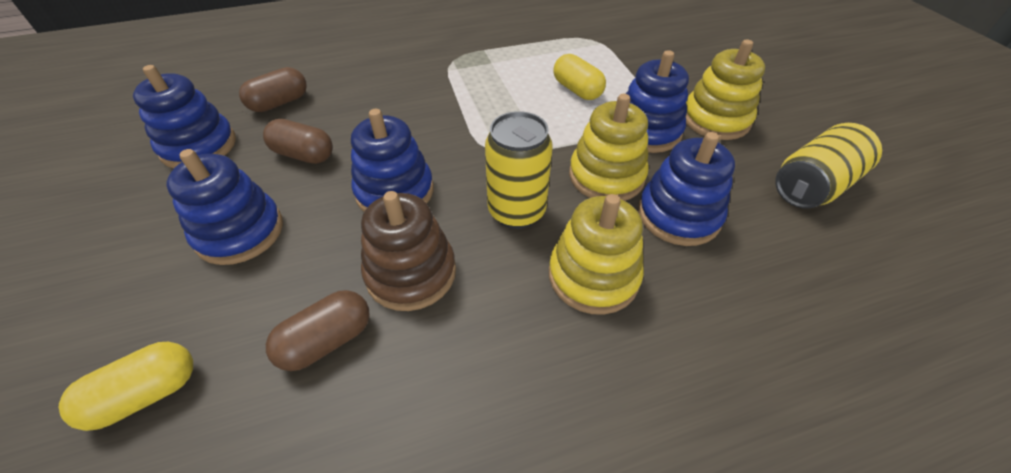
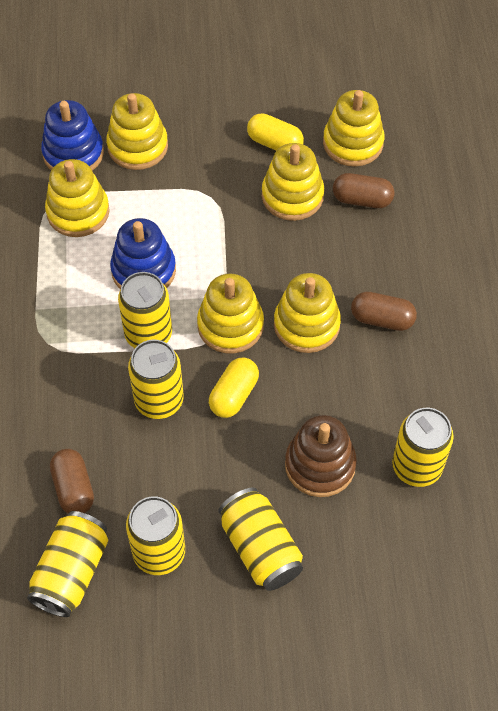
blue stacking toy: [133,65,236,168] [166,149,283,265] [351,109,434,212] [626,50,689,153] [638,132,735,246] = 5 -> [41,100,104,171] [110,218,176,289] = 2
yellow can: [485,111,553,229] [775,123,882,209] = 2 -> [27,511,108,617] [118,272,172,348] [126,496,185,575] [128,340,184,419] [218,488,303,591] [392,408,454,487] = 6
yellow stacking toy: [549,194,644,315] [569,94,649,201] [685,39,765,140] = 3 -> [45,159,110,237] [106,93,168,170] [197,273,264,353] [262,143,324,221] [274,273,341,353] [323,90,385,167] = 6

